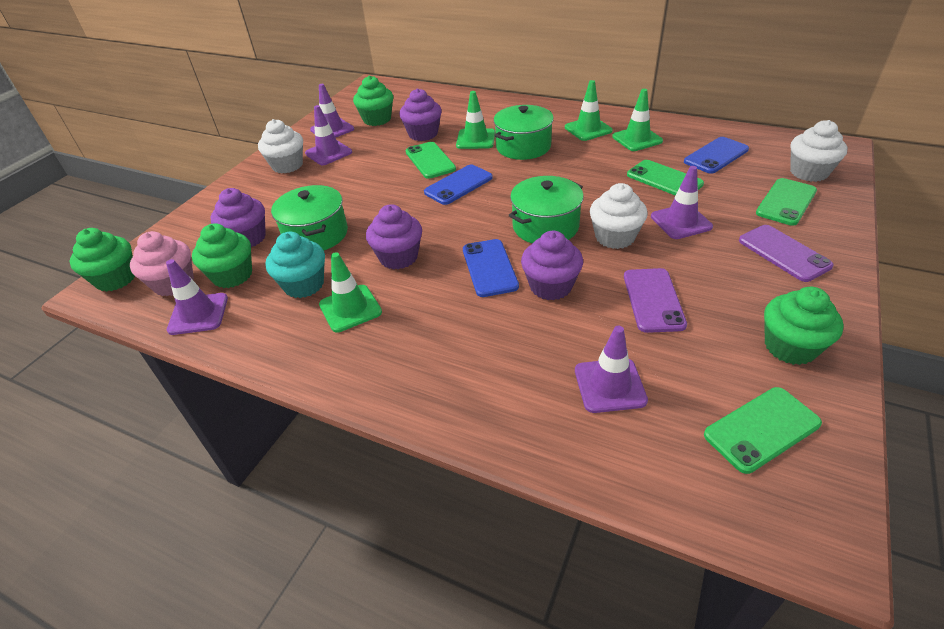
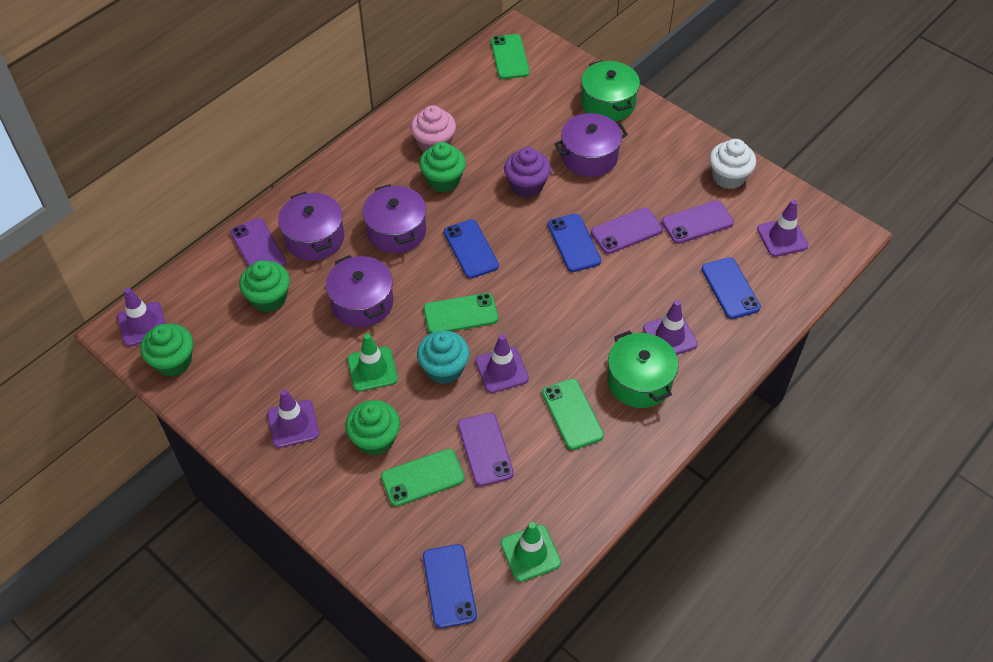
blue phone: [424,165,493,205] [463,239,519,297] [684,137,749,174] = 3 -> [423,544,477,628] [444,219,499,278] [548,214,601,272] [701,257,761,319] = 4
green pot: [271,185,348,250] [494,105,554,160] [509,176,584,243] = 3 -> [581,60,640,122] [607,330,678,408] = 2
green traffic cone: [319,252,382,332] [456,91,495,149] [565,80,613,141] [612,89,663,151] = 4 -> [347,334,398,392] [501,522,561,582] = 2
purple cupcake: [211,188,266,247] [366,204,422,270] [399,88,442,141] [521,231,583,300] = 4 -> [504,147,551,198] = 1
purple phone: [624,268,687,333] [739,225,834,282] = 2 -> [230,218,286,267] [458,413,514,486] [591,208,663,254] [662,200,734,244] = 4
purple pot: none = 0 -> [278,191,344,261] [326,255,393,327] [362,184,426,253] [554,113,628,177] = 4
white cupcake: [258,119,303,174] [590,183,648,249] [790,120,848,182] = 3 -> [709,139,756,189] = 1

